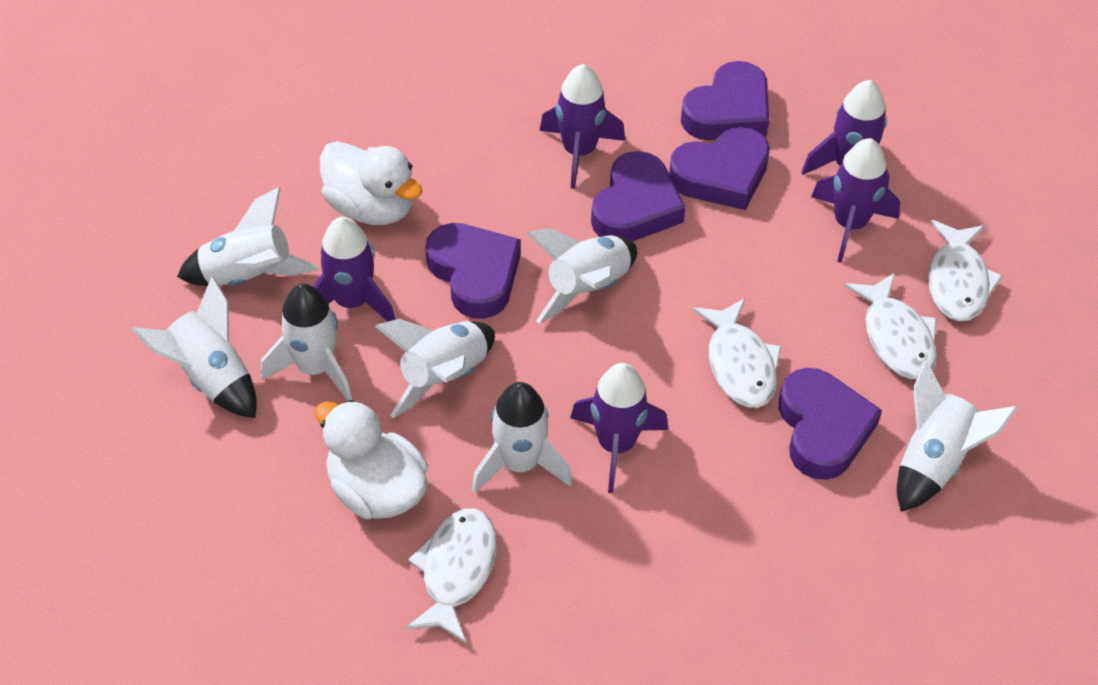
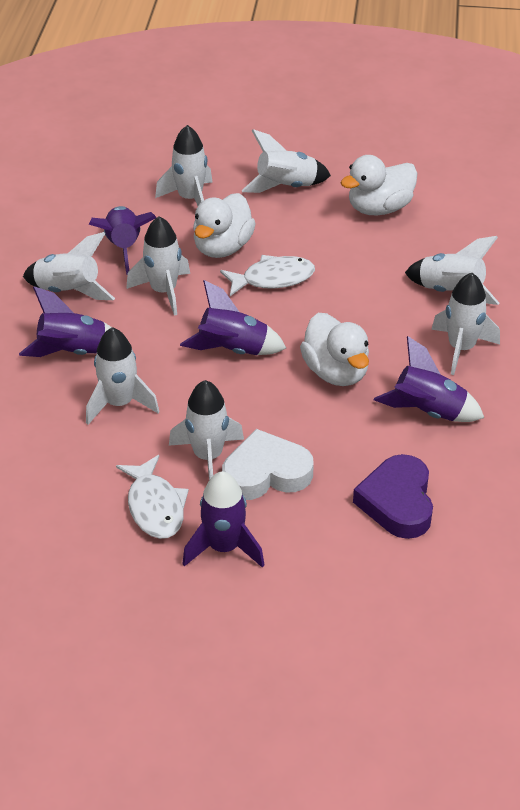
purple heart: [426,223,521,319] [591,151,685,242] [669,127,770,210] [681,61,769,140] [779,368,882,480] = 5 -> [353,454,433,539] = 1
white duck: [315,400,428,519] [320,141,422,225] = 2 -> [193,193,256,258] [300,313,369,386] [340,155,418,216] = 3
white fish: [406,508,497,643] [692,298,782,408] [844,273,937,379] [928,220,1003,321] = 4 -> [116,455,189,539] [220,255,315,296] = 2
white heart: none = 0 -> [222,429,314,500] = 1
white rocket: [132,276,257,418] [177,187,318,286] [261,284,352,401] [375,319,495,418] [472,382,572,493] [526,228,637,323] [897,361,1018,512] = 7 -> [23,232,115,300] [86,327,159,425] [126,216,190,316] [155,125,213,206] [169,380,244,480] [241,129,331,193] [405,236,499,305] [431,273,500,375] = 8

